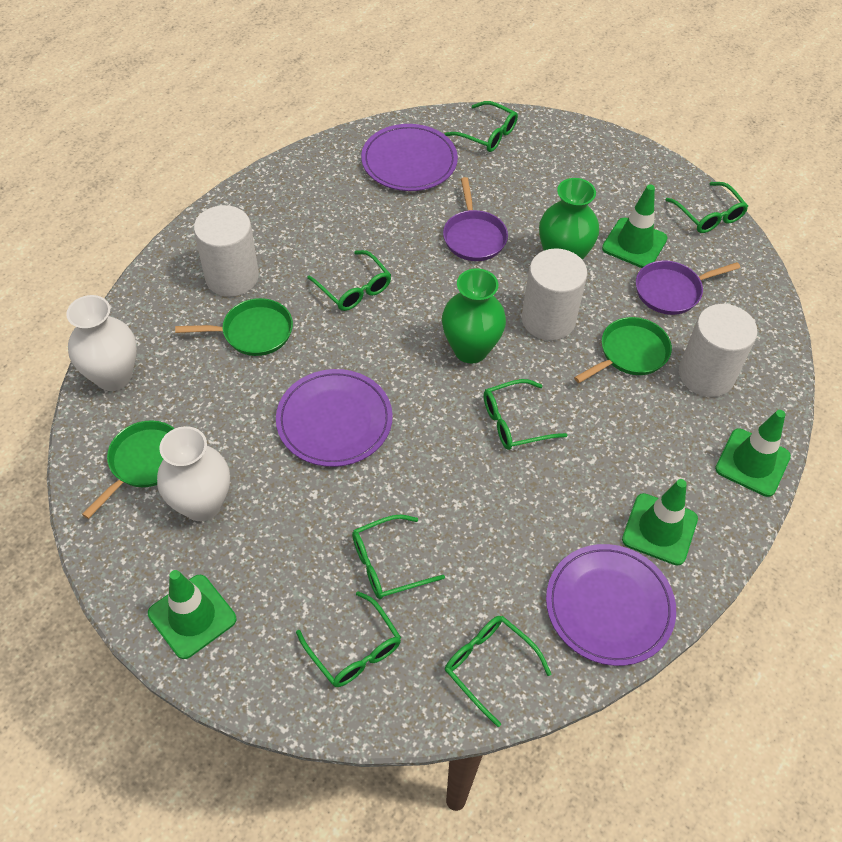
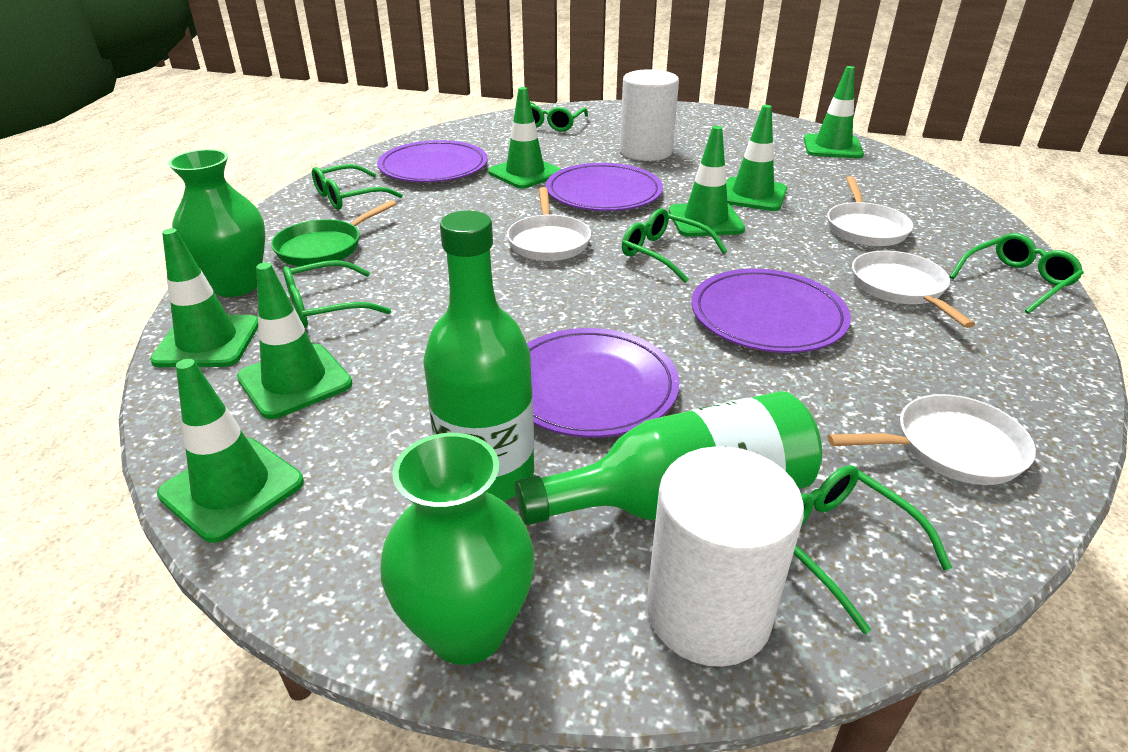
green bottle: none = 0 -> [423,210,534,501] [515,391,822,525] = 2
green glasses: [296,591,401,687] [307,250,391,311] [352,515,445,599] [444,101,518,152] [445,616,552,727] [484,379,567,450] [666,182,748,233] = 7 -> [283,260,391,328] [312,164,403,210] [530,102,588,132] [622,208,727,283] [793,465,952,634] [950,233,1084,314] = 6
green pan: [82,420,175,519] [175,298,293,356] [574,317,672,383] = 3 -> [271,200,396,266] = 1
green traffic cone: [148,570,236,659] [602,184,668,268] [622,479,698,565] [715,410,791,497] = 4 -> [150,228,258,367] [157,359,304,543] [237,263,352,419] [488,87,561,189] [669,126,745,237] [726,105,787,211] [804,66,864,158] = 7
purple pan: [443,177,508,261] [636,260,741,315] = 2 -> none = 0
purple plate: [276,369,393,467] [361,124,458,191] [546,544,676,666] = 3 -> [377,140,488,182] [527,328,680,438] [546,163,663,211] [691,269,851,353] = 4
white cylinder: [194,205,259,297] [522,248,587,340] [679,304,758,397] = 3 -> [620,69,679,161] [647,446,804,667] = 2
white pan: none = 0 -> [507,187,591,261] [827,176,913,246] [828,394,1036,485] [852,251,975,328] = 4
white vase: [66,295,137,391] [157,426,230,521] = 2 -> none = 0

